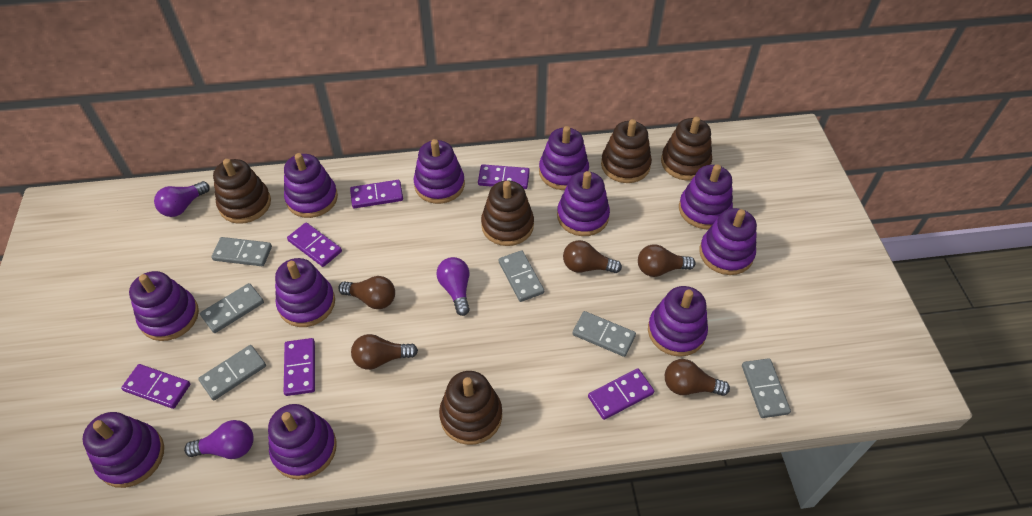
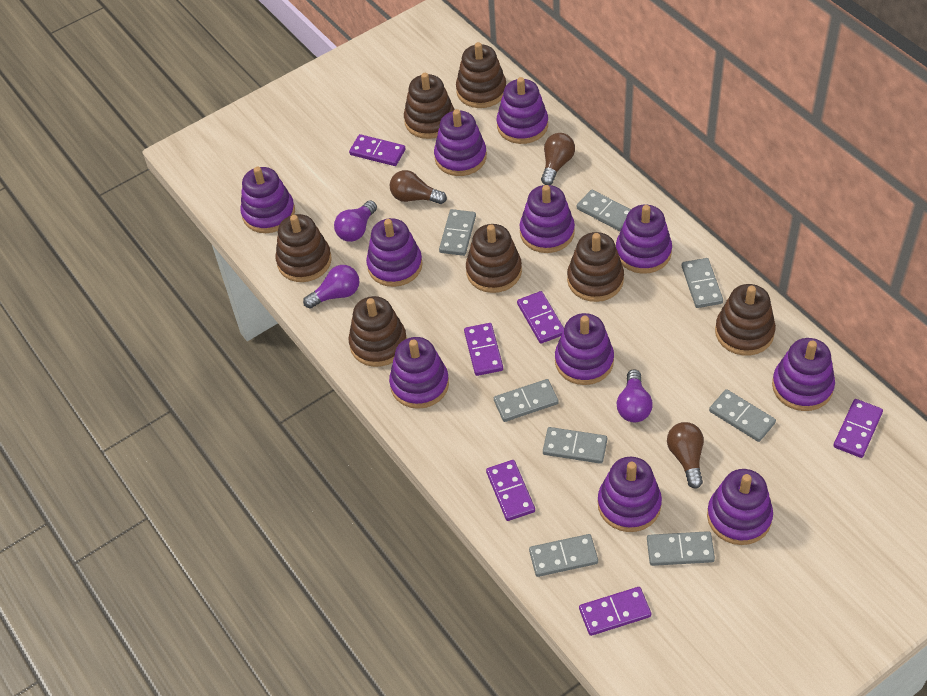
brown light bulb: [338,276,395,309] [351,334,418,370] [563,240,622,273] [638,244,695,277] [665,359,730,396] = 5 -> [390,170,447,204] [541,133,575,185] [667,422,704,489] = 3
brown stacking toy: [213,159,271,224] [439,371,502,445] [481,181,534,246] [601,119,652,183] [661,117,712,181] = 5 -> [275,214,332,282] [348,296,407,367] [404,73,454,139] [456,42,506,108] [466,224,522,293] [567,232,624,302] [715,284,776,355] = 7
grey domino: [198,345,266,400] [200,283,264,333] [211,237,272,266] [499,250,544,302] [572,311,636,357] [742,358,791,418] = 6 -> [439,209,476,256] [494,379,559,422] [529,534,598,577] [543,427,607,464] [577,190,631,231] [647,531,715,566] [682,258,723,308] [709,389,776,442] = 8

